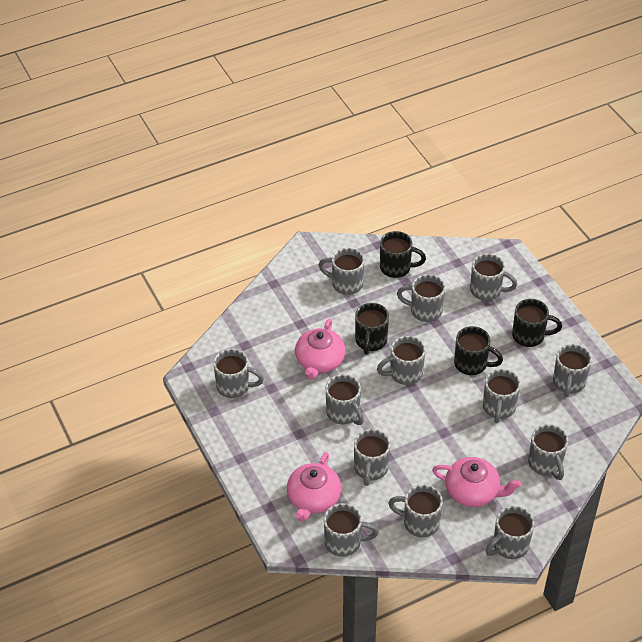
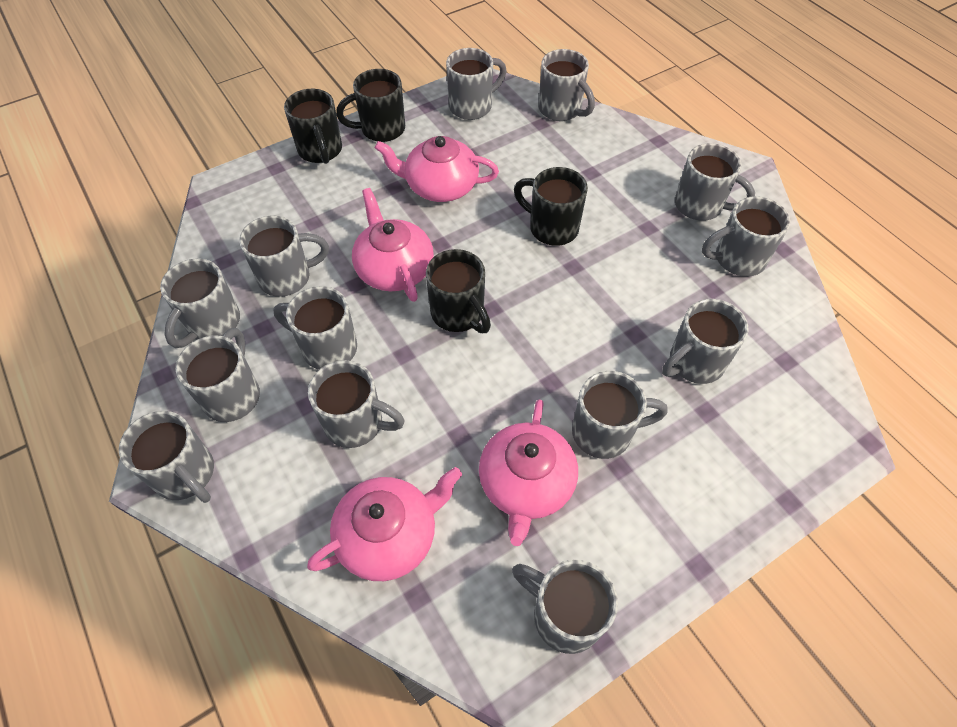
pink teapot: [287,452,341,522] [295,318,346,380] [432,457,522,507] = 3 -> [307,467,462,581] [352,188,434,302] [375,136,499,202] [479,400,578,546] = 4

